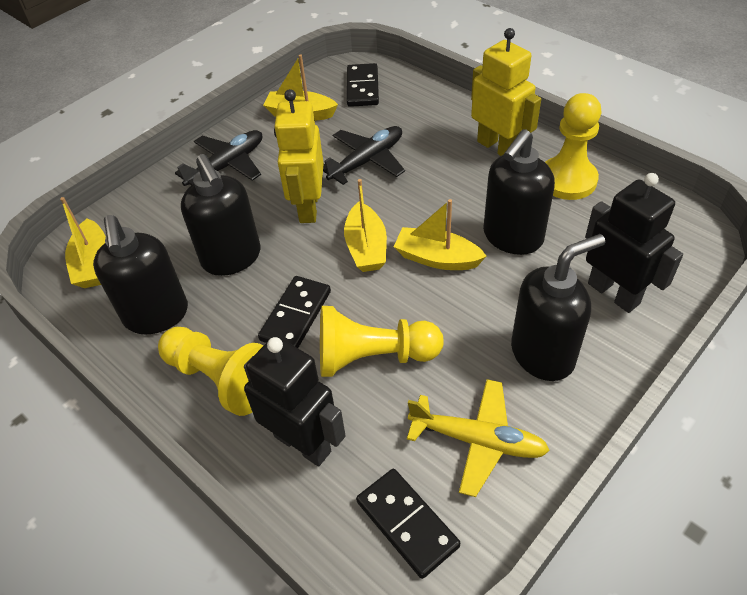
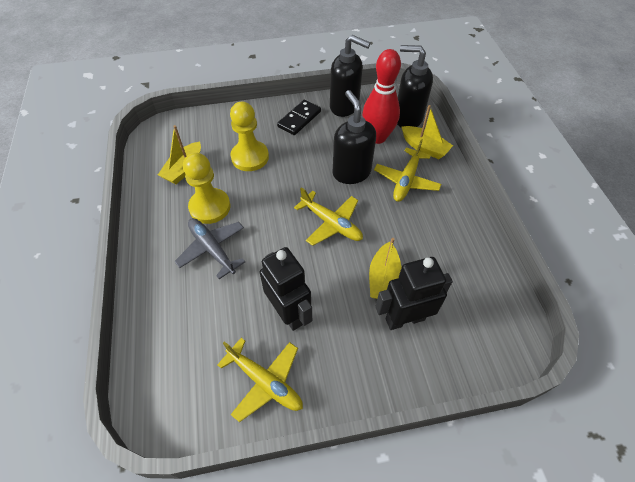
black domino: [258,276,331,348] [347,63,379,107] [356,469,460,579] = 3 -> [277,100,321,135] = 1
black plane: [175,130,262,186] [323,126,405,185] = 2 -> none = 0
black soap dispenser: [93,215,188,334] [181,154,260,276] [483,129,555,255] [511,234,605,381] = 4 -> [330,35,371,117] [333,90,376,184] [397,45,433,128] = 3
grey plane: none = 0 -> [174,218,245,279] = 1
red bowling pin: none = 0 -> [362,49,401,144] = 1
yellow boat: [60,197,106,288] [263,54,338,121] [344,179,387,272] [394,199,487,270] = 4 -> [158,125,201,184] [369,238,401,299] [402,105,453,159] = 3
yellow pawn: [158,327,264,416] [320,306,444,377] [545,93,601,200] = 3 -> [183,153,230,224] [230,102,269,171] = 2
yellow plane: [407,379,550,497] = 1 -> [217,338,303,422] [294,187,363,246] [374,139,441,202] = 3
yellow robot: [274,89,324,223] [471,28,541,156] = 2 -> none = 0

